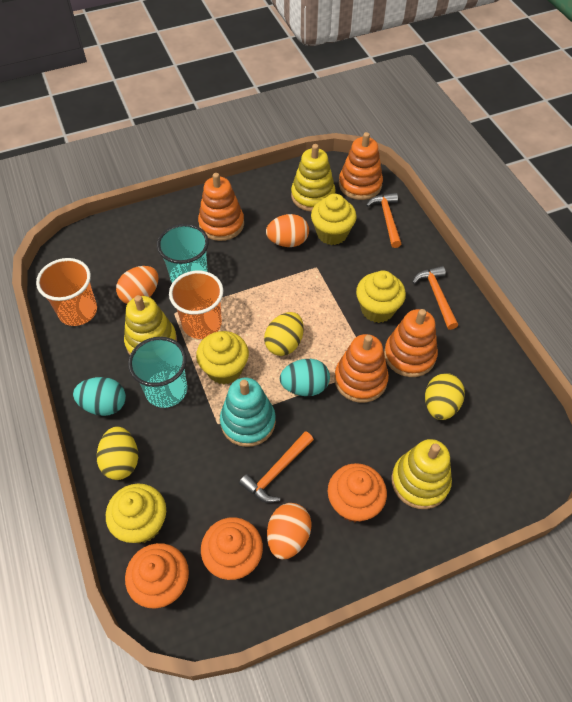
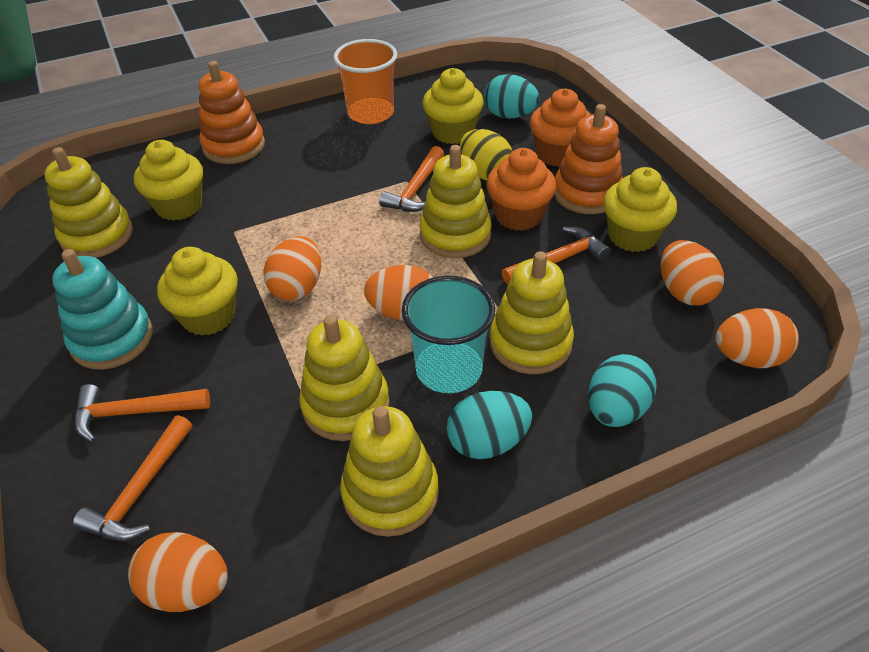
orange cup: [36,258,97,326] [169,271,223,339] = 2 -> [333,39,397,124] = 1
orange cupcake: [125,543,189,608] [201,517,263,580] [328,463,387,522] = 3 -> [486,148,556,231] [530,89,591,167] = 2
orange egg: [116,266,159,304] [266,214,309,247] [267,503,312,559] = 3 -> [128,532,228,612] [263,236,321,301] [364,265,433,321] [661,240,724,306] [716,308,799,368] = 5
orange hammer: [239,431,314,503] [366,193,401,248] [412,266,458,330] = 3 -> [73,415,192,541] [75,384,210,442] [379,146,444,212] [502,226,611,285] = 4
orange stacking toy: [198,173,244,241] [334,334,389,403] [339,132,383,200] [384,309,438,377] = 4 -> [199,61,265,164] [554,104,623,214] = 2
turquoise cup: [128,337,187,408] [157,224,209,283] = 2 -> [402,275,495,393] = 1
turquoise egg: [73,377,126,416] [280,359,330,396] = 2 -> [447,391,532,459] [484,74,540,119] [588,354,657,427] = 3
yellow egg: [97,426,138,480] [264,312,304,356] [425,373,465,420] = 3 -> [460,129,512,180] = 1
yellow stacking toy: [124,295,177,355] [291,144,336,212] [391,439,452,509] = 3 -> [44,147,133,258] [299,315,390,441] [340,406,439,537] [419,145,491,258] [490,251,574,374] = 5

